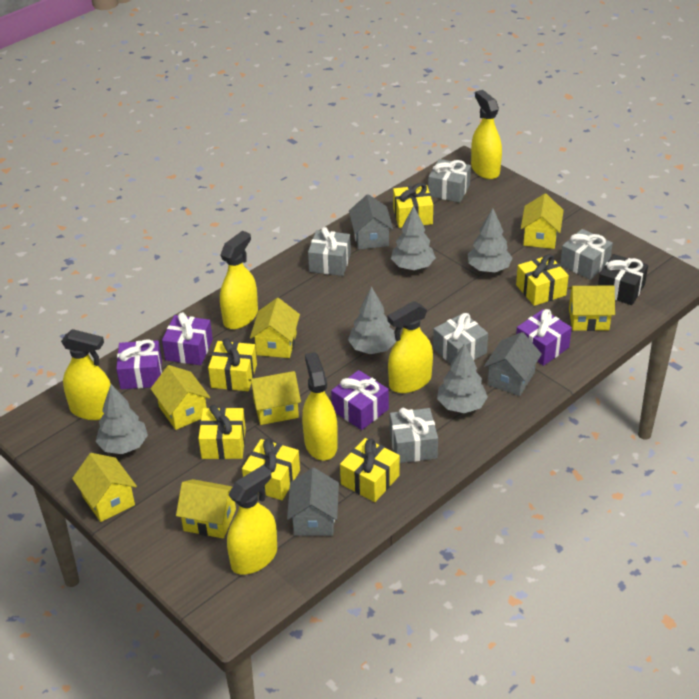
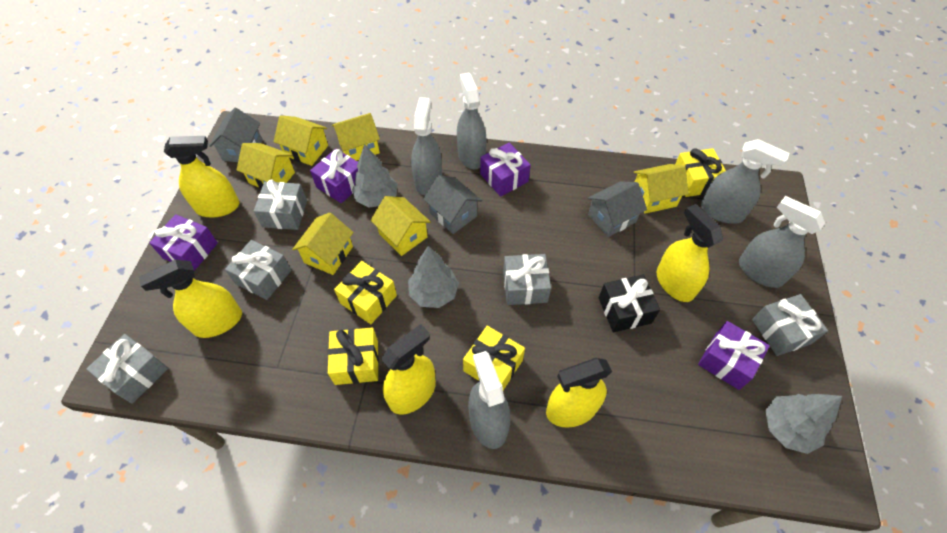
grey spray bottle: none = 0 -> [411,97,442,195] [457,73,487,169] [468,351,510,449] [701,139,789,224] [739,196,825,288] = 5
grey tree: [96,384,148,454] [348,286,396,354] [391,206,436,270] [437,343,488,413] [468,208,512,272] = 5 -> [352,144,397,208] [408,246,459,308] [765,394,842,454] = 3
yellow gift: [198,405,246,459] [208,338,257,391] [242,438,300,500] [340,438,400,502] [393,183,433,228] [516,254,569,306] = 6 -> [328,327,379,385] [334,261,397,324] [463,326,525,390] [675,148,726,197] = 4
yellow house: [72,453,137,522] [150,365,210,430] [176,479,236,539] [249,371,301,425] [250,298,300,358] [521,194,564,249] [568,286,615,331] = 7 -> [237,143,295,189] [273,115,328,166] [292,213,353,275] [332,113,380,161] [370,196,431,256] [634,164,689,214] = 6
yellow spray bottle: [61,329,111,420] [220,231,258,329] [227,465,277,575] [302,352,338,460] [388,301,433,393] [471,90,502,179] = 6 -> [139,260,242,338] [164,136,239,218] [381,324,436,415] [546,358,612,428] [657,204,723,302] = 5

